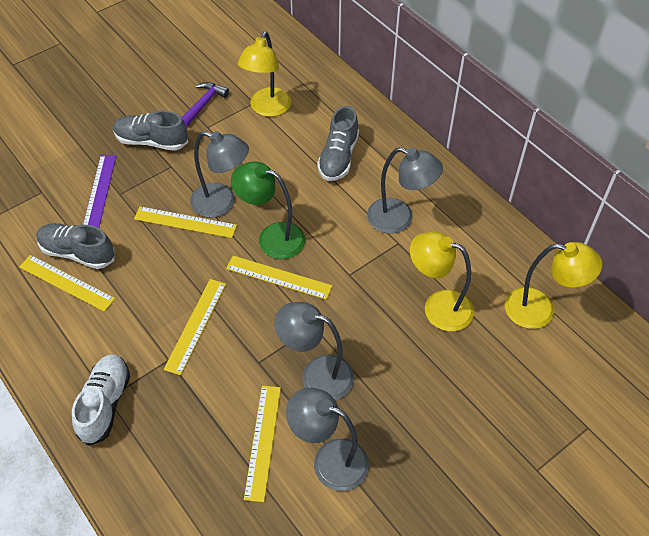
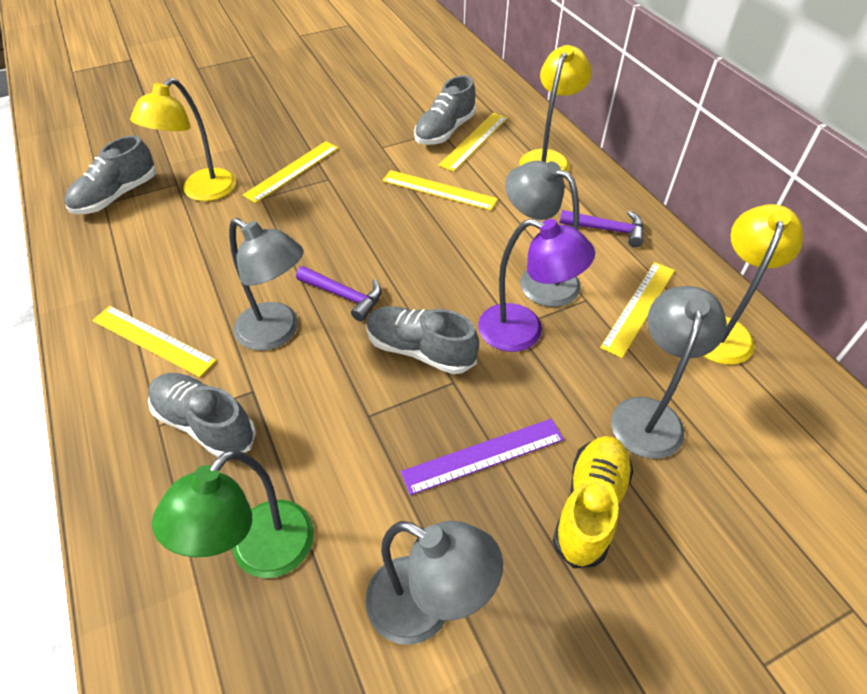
grey shoe: [36,223,115,269] [113,111,188,151] [317,106,359,181] = 3 -> [65,136,156,214] [148,373,256,457] [366,306,479,374] [414,75,476,145] = 4
purple hammer: [181,82,229,127] = 1 -> [296,266,382,322] [560,210,644,247] = 2
purple lamp: none = 0 -> [478,218,595,352] = 1
white shoe: [72,354,130,446] = 1 -> none = 0
yellow shoe: none = 0 -> [553,436,634,568] = 1

